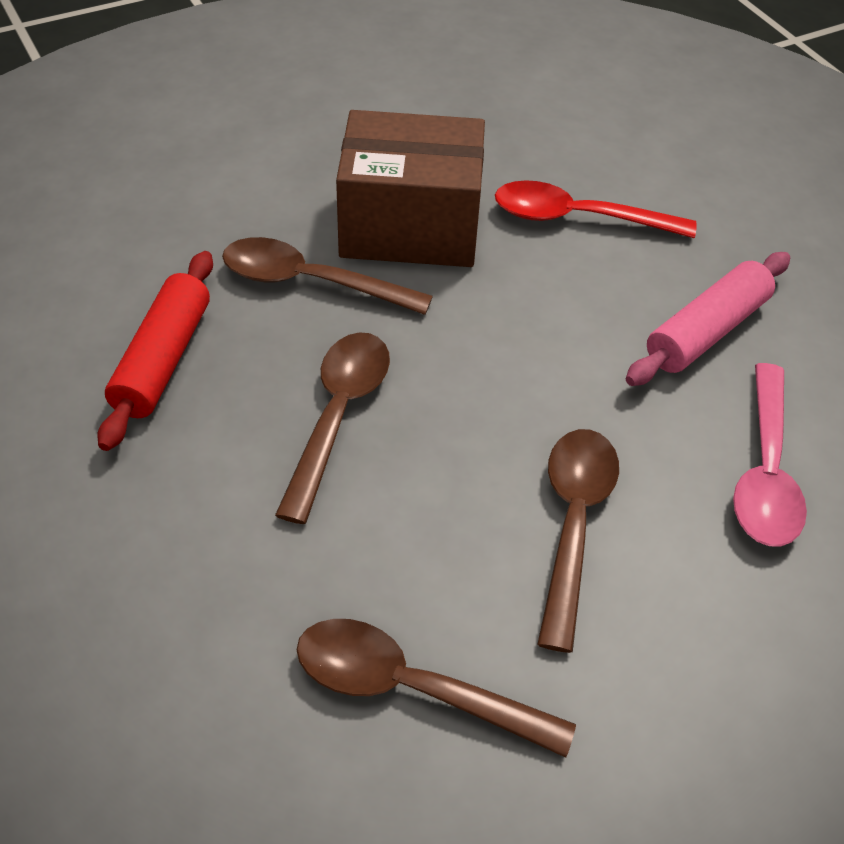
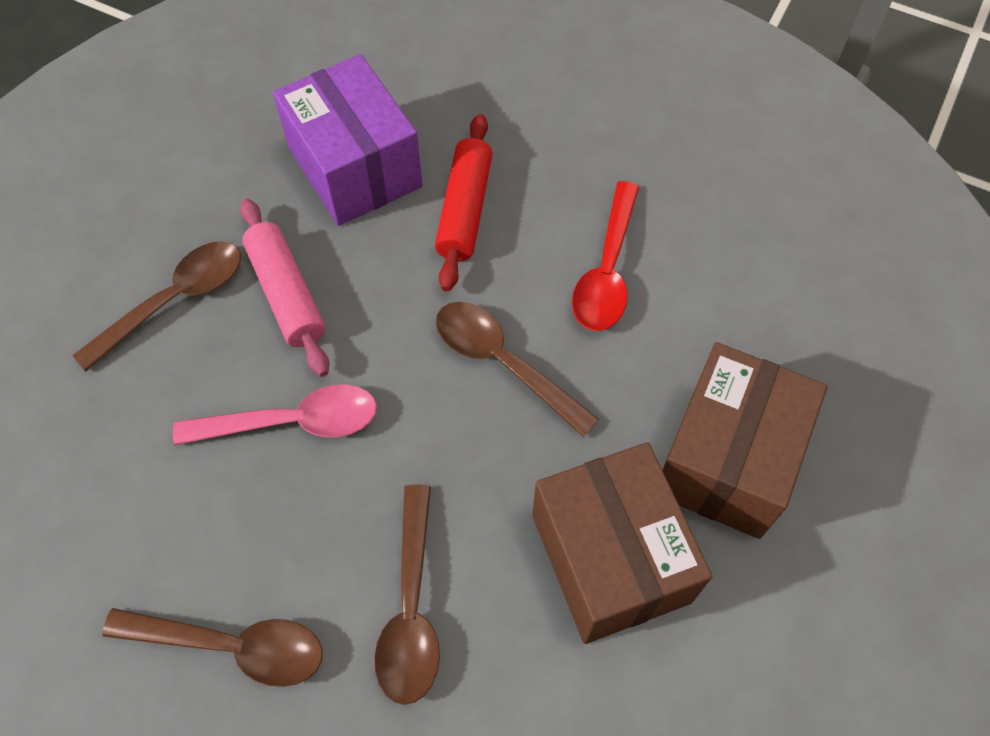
brown box: [336,110,485,267] = 1 -> [532,442,712,644] [662,342,827,539] = 2
purple box: none = 0 -> [273,54,423,226] = 1

